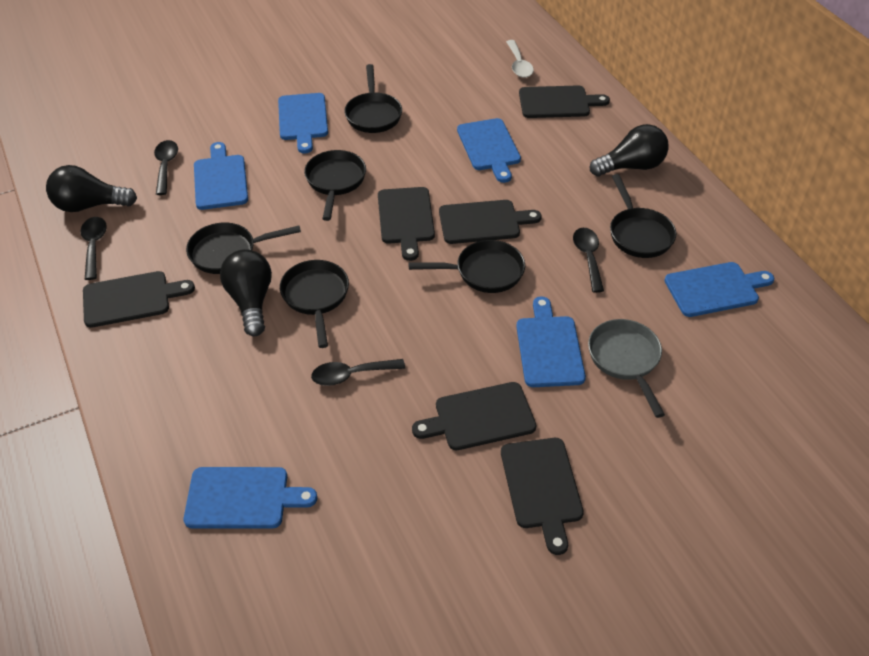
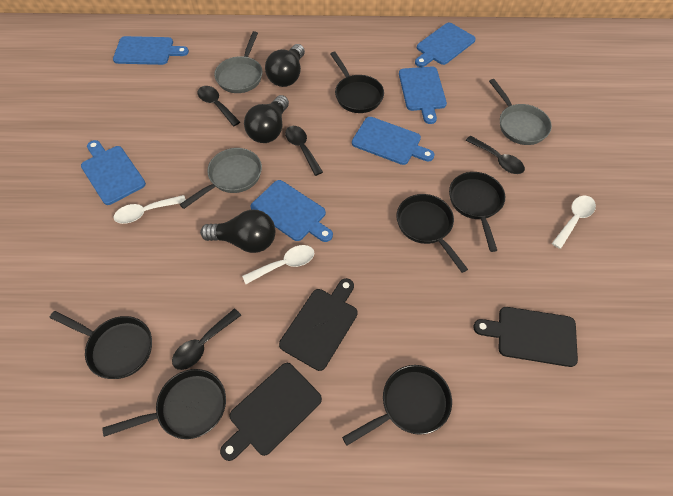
black cutting board: [83,271,195,328] [378,187,435,261] [412,382,536,450] [439,200,542,244] [501,438,584,555] [519,85,610,118] = 6 -> [220,363,322,461] [279,278,358,371] [473,307,578,367] = 3
grey pan: [588,319,665,418] = 1 -> [180,148,262,209] [214,31,262,93] [489,79,552,145] = 3
white spoon: [506,40,534,78] = 1 -> [114,195,186,224] [242,245,314,284] [552,195,596,249] = 3

